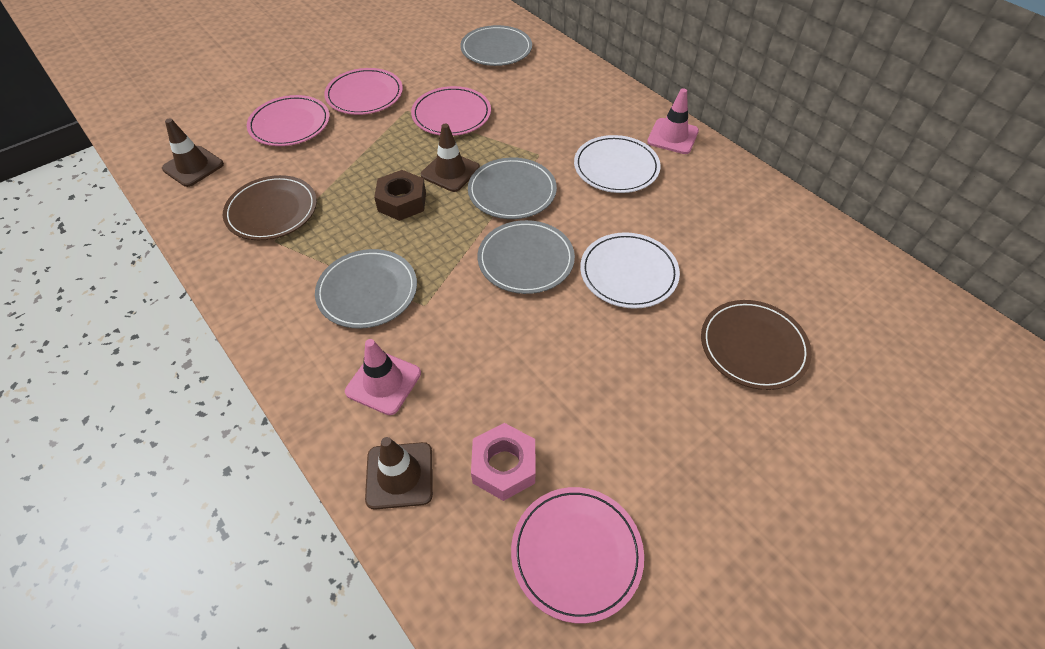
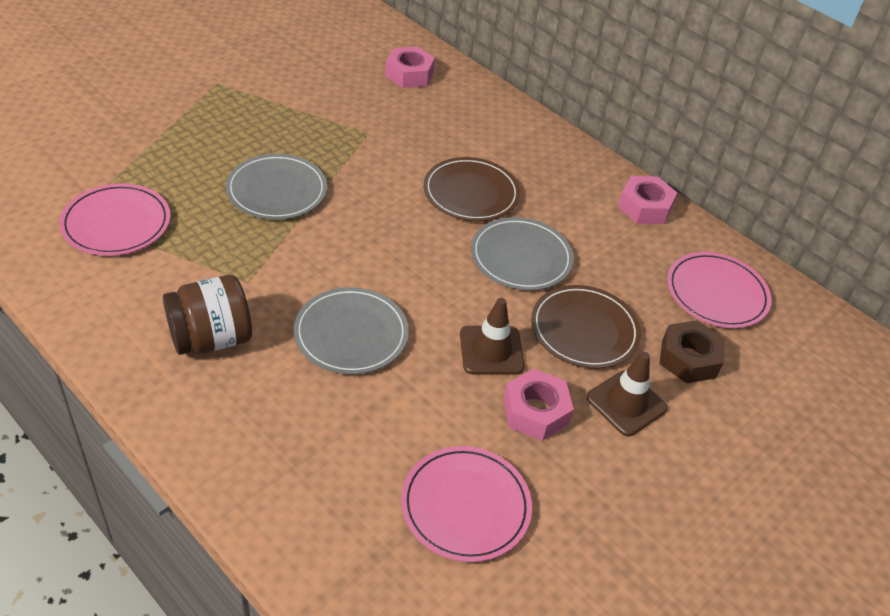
brown jar: none = 0 -> [163,275,252,355] = 1
brown traffic cone: [162,118,224,187] [365,437,433,510] [421,123,480,192] = 3 -> [460,298,525,375] [586,352,668,436] = 2
grey plate: [315,249,417,329] [460,25,532,66] [468,157,557,219] [478,220,575,294] = 4 -> [226,154,327,220] [294,287,409,374] [471,217,574,290] = 3
pink nut: [471,423,536,501] = 1 -> [385,46,435,88] [503,369,574,441] [618,176,677,224] = 3
pink plate: [247,95,330,146] [324,68,403,115] [411,86,491,136] [511,487,644,623] = 4 -> [59,183,170,256] [401,446,532,562] [667,252,772,328] = 3
pink traffic cone: [345,339,421,415] [647,88,699,154] = 2 -> none = 0
white plate: [574,135,661,193] [580,232,680,309] = 2 -> none = 0

